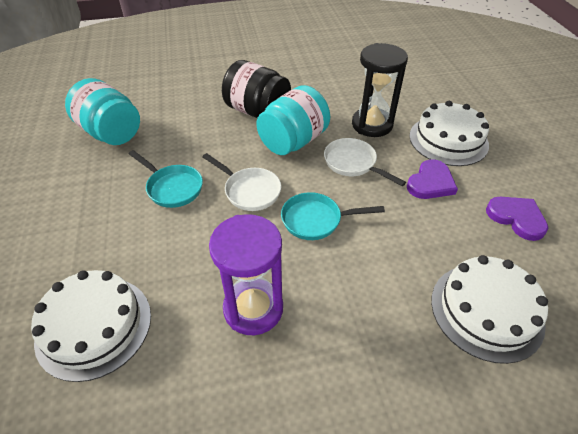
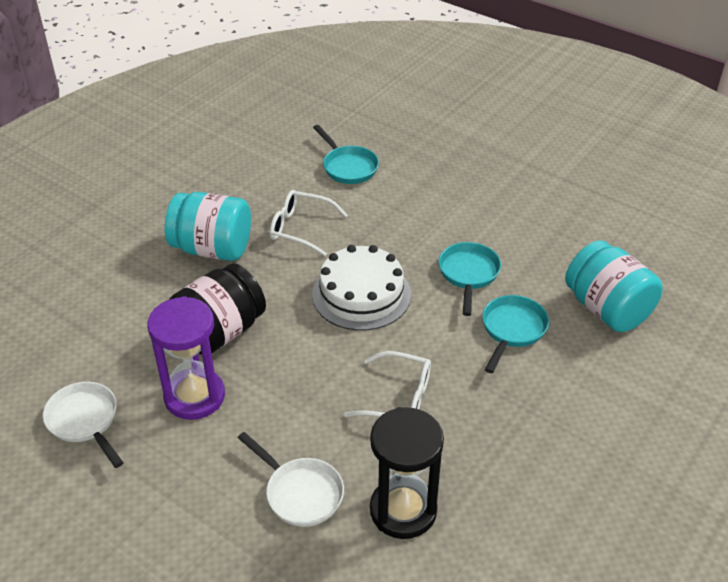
purple heart: [407,159,458,199] [486,197,548,241] = 2 -> none = 0
turquoise pan: [129,150,203,208] [281,192,385,240] = 2 -> [313,125,379,184] [439,242,501,316] [482,295,549,373] = 3
white cake: [31,270,151,382] [409,101,489,166] [431,255,548,364] = 3 -> [312,245,411,331] = 1
white glasses: none = 0 -> [270,190,348,256] [344,351,431,417] = 2

